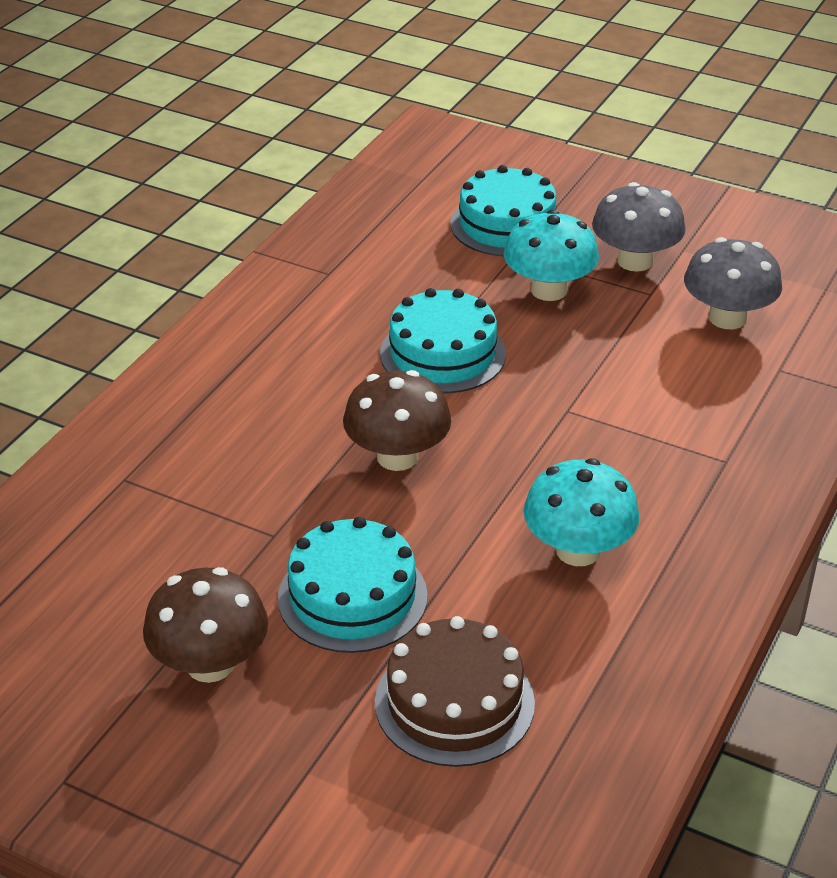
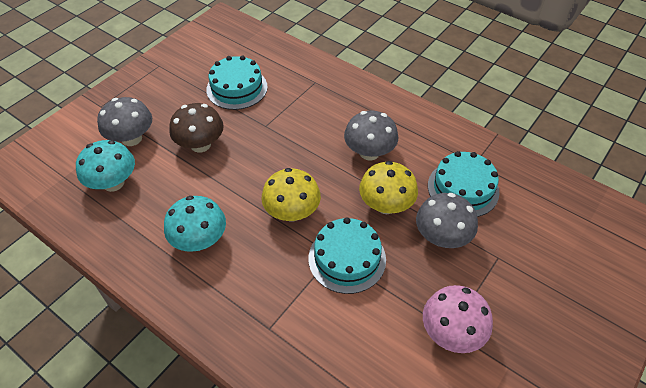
brown cake: [375,616,535,767] = 1 -> none = 0
brown mushroom: [143,567,268,683] [343,370,451,471] = 2 -> [169,103,224,153] = 1
grey mushroom: [592,182,686,272] [684,237,782,329] = 2 -> [97,97,152,146] [344,111,399,160] [416,193,478,248] = 3
pink mushroom: none = 0 -> [423,285,493,353] = 1
yellow mushroom: none = 0 -> [261,168,321,222] [359,161,418,214] = 2

